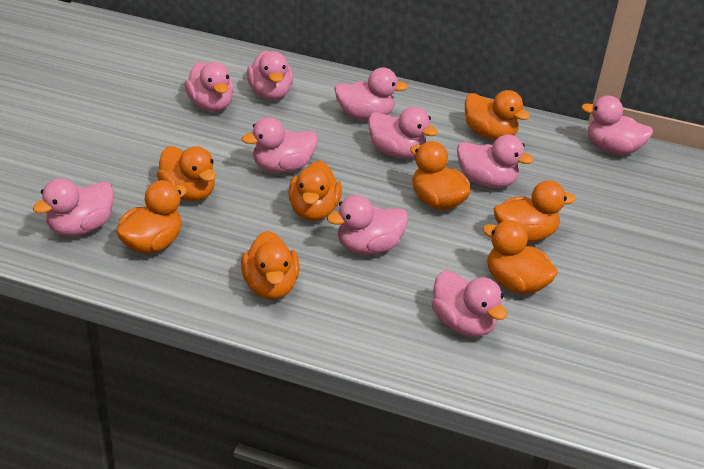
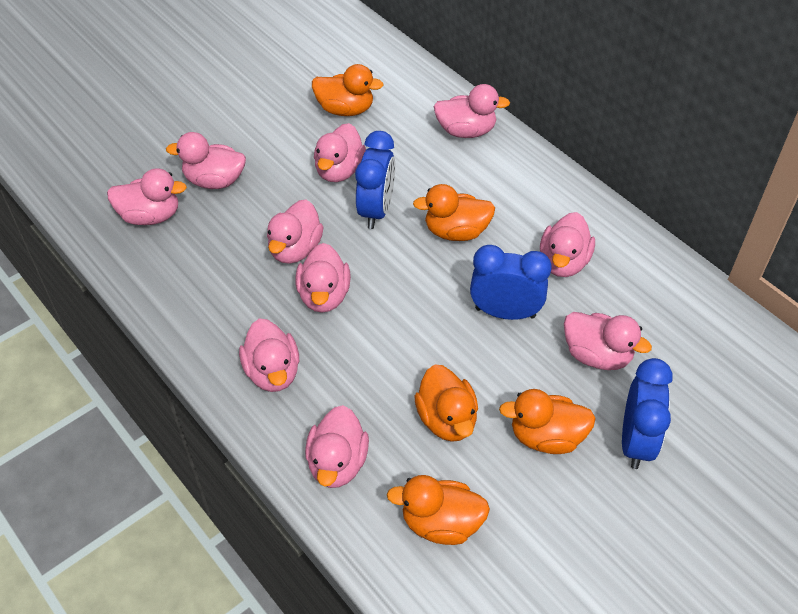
blue clock: none = 0 -> [355,131,395,229] [470,245,552,320] [622,358,673,469] = 3
orange duck: [116,180,187,254] [156,146,216,201] [241,231,300,300] [288,161,342,221] [410,141,471,210] [465,90,530,140] [482,220,558,294] [494,180,576,242] = 8 -> [312,64,384,116] [387,475,490,545] [413,184,495,241] [414,364,478,442] [499,389,596,454] = 5

